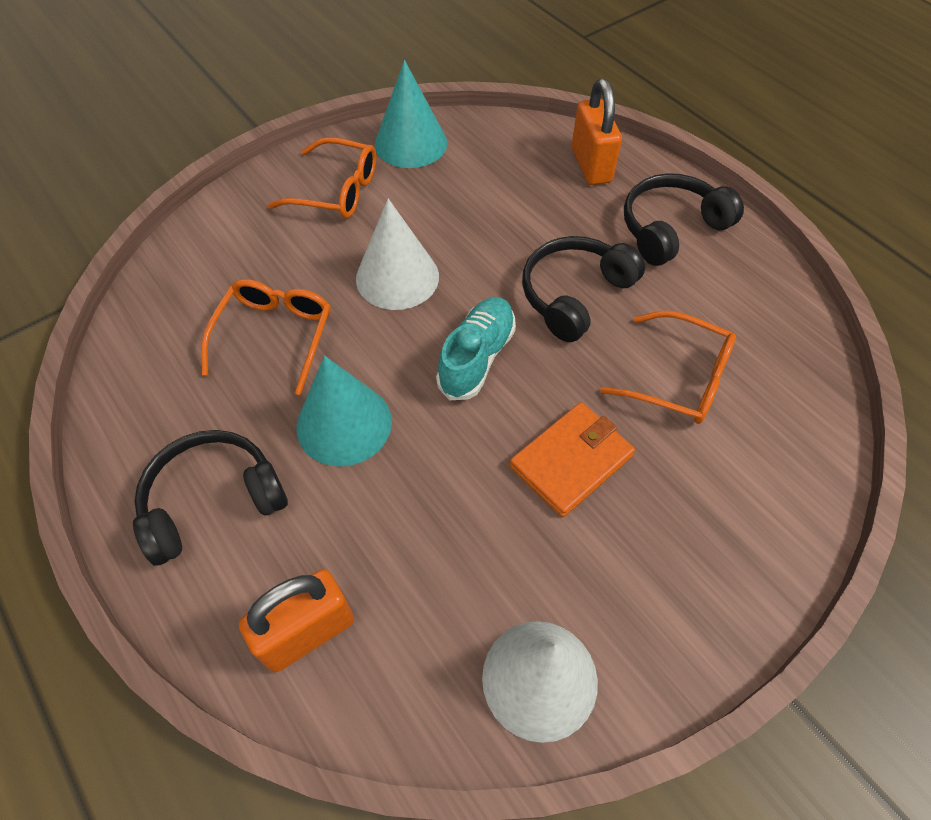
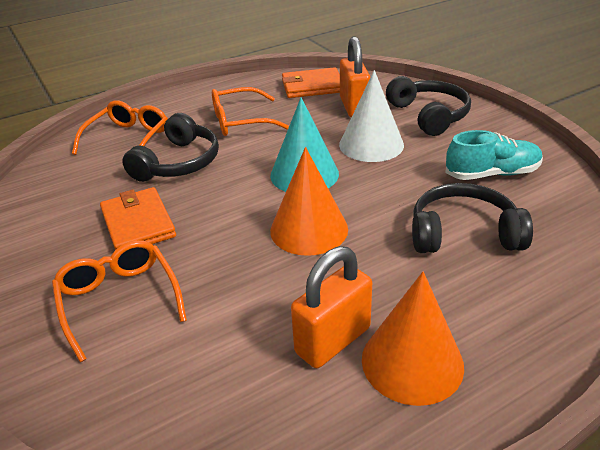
orange cone: none = 0 -> [270,147,348,256] [362,272,464,406] = 2
orange wallet: [510,402,635,517] = 1 -> [100,187,176,250] [282,67,340,98] = 2
turquoise cone: [297,356,392,467] [375,60,447,168] = 2 -> [270,98,339,192] = 1
white cone: [356,199,439,310] [482,621,598,743] = 2 -> [339,70,404,162] = 1

